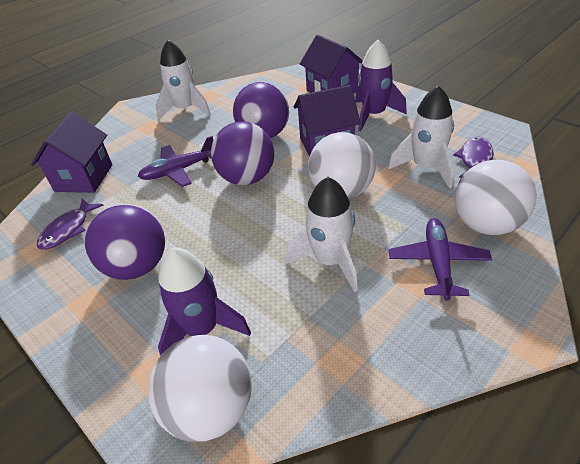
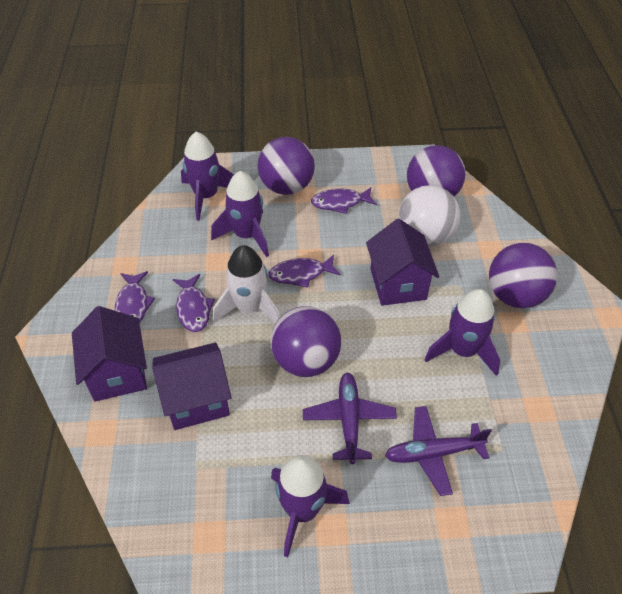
purple ball: [85,204,165,280] [211,121,274,185] [233,82,289,138] = 3 -> [258,137,315,195] [271,306,341,377] [407,145,465,197] [489,243,557,308] = 4
purple fish: [37,199,104,250] [453,137,494,178] = 2 -> [115,271,155,323] [173,274,215,332] [268,255,341,288] [311,187,377,214] = 4
purple rocket: [158,248,251,356] [355,40,407,131] = 2 -> [181,131,234,221] [211,171,269,257] [271,455,350,557] [424,289,500,376] = 4
white ball: [148,335,252,442] [308,132,376,199] [455,160,537,235] = 3 -> [399,185,460,247] = 1
white rocket: [156,40,211,120] [286,177,358,292] [388,85,454,189] = 3 -> [213,245,280,323] = 1

